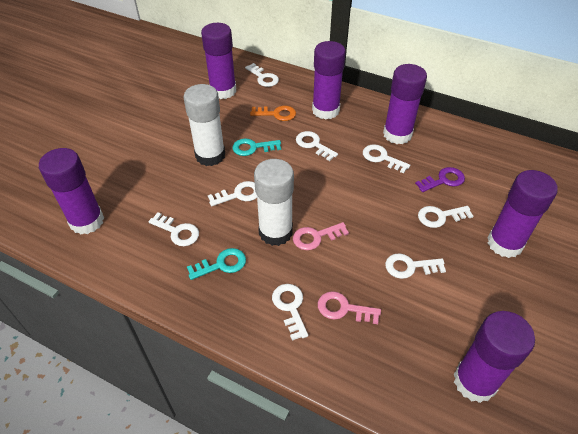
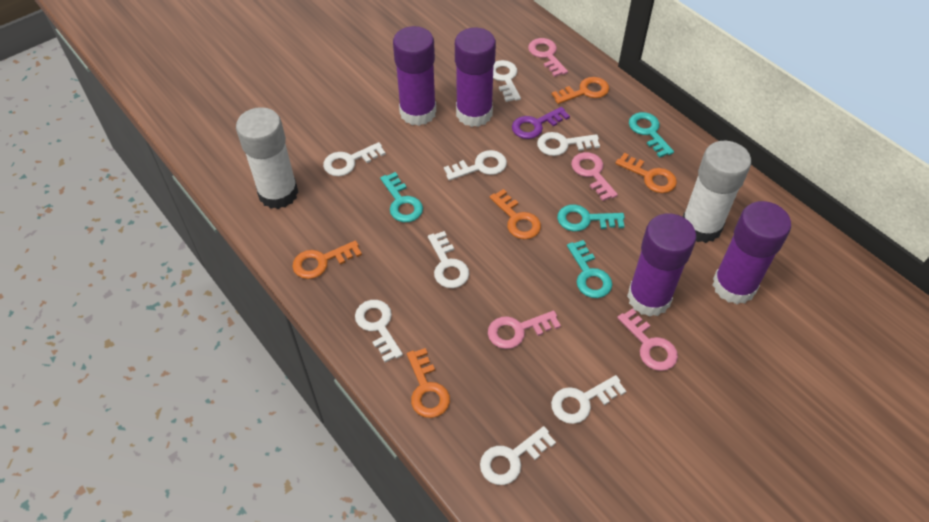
orange key: [250,106,296,121] = 1 -> [292,240,362,279] [407,348,450,418] [490,189,541,240] [552,77,609,104] [615,153,677,193] = 5
pink key: [293,222,349,250] [318,291,381,324] = 2 -> [488,311,561,349] [528,38,568,77] [571,152,618,201] [617,308,678,371] = 4
purple glue stick: [39,148,104,234] [201,23,236,99] [312,41,346,120] [383,64,427,144] [454,311,535,403] [488,170,558,258] = 6 -> [393,26,436,126] [455,28,496,127] [627,213,696,317] [713,201,791,304] = 4
turquoise key: [187,248,246,280] [233,138,281,156] = 2 -> [380,172,423,222] [557,204,625,231] [567,240,612,298] [629,112,674,158] = 4

